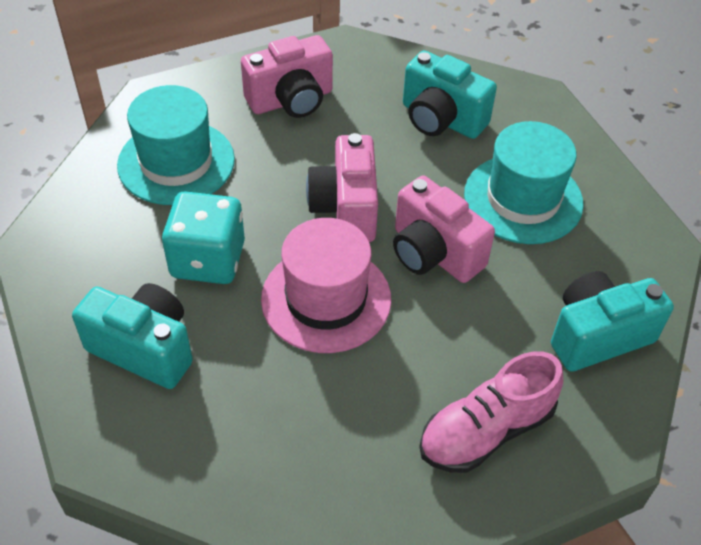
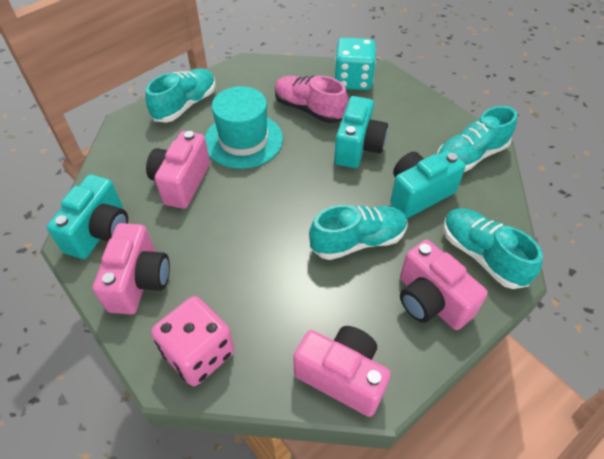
pink camera: [241,35,333,118] [306,133,378,242] [393,176,495,283] = 3 -> [93,223,170,315] [146,131,210,209] [293,326,391,417] [400,240,488,330] = 4
pink dice: none = 0 -> [151,296,234,386] = 1
pink hat: [261,218,391,353] = 1 -> none = 0
turquoise hat: [117,85,235,205] [464,121,583,244] = 2 -> [205,86,283,169] = 1
turquoise shoe: none = 0 -> [145,68,216,122] [309,205,408,260] [437,106,517,172] [443,208,543,289] = 4

